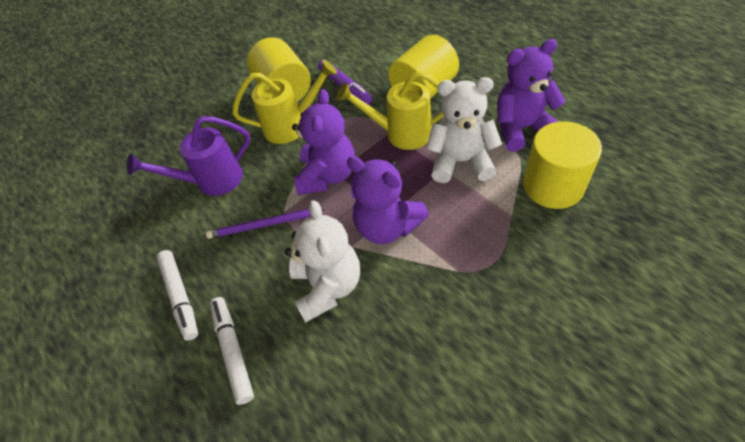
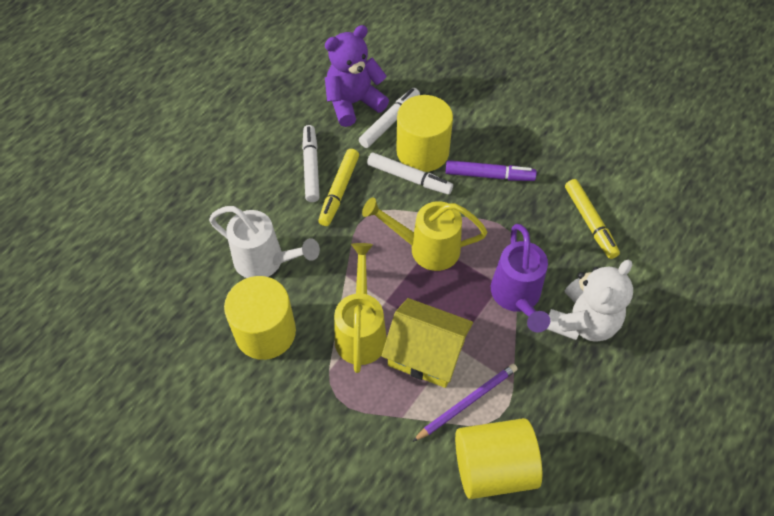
purple teddy bear: [292,89,355,195] [347,156,429,244] [497,39,566,152] = 3 -> [325,25,389,127] = 1
white marker: [156,250,198,341] [210,297,254,405] = 2 -> [302,125,320,202] [359,88,420,148] [367,152,453,195] = 3
white teddy bear: [285,200,360,323] [426,77,502,183] = 2 -> [547,260,633,342] = 1
white watering can: none = 0 -> [209,206,320,278] = 1
yellow house: none = 0 -> [381,298,473,388] = 1
yellow marker: none = 0 -> [318,149,359,226] [565,179,620,259] = 2

